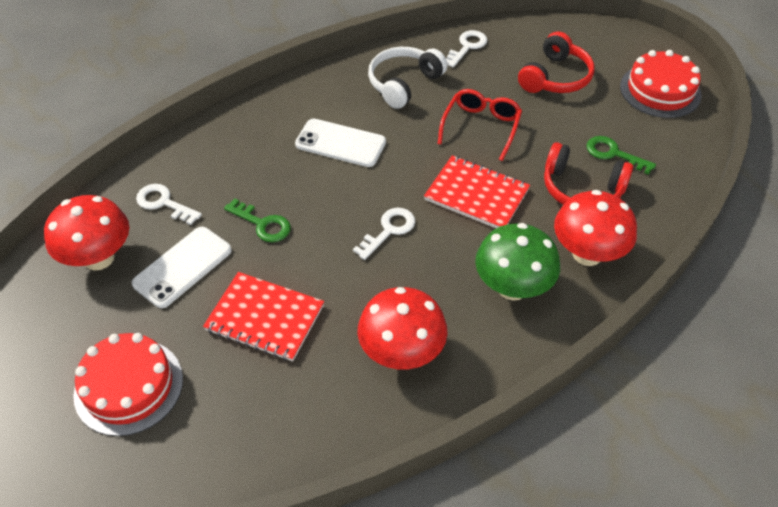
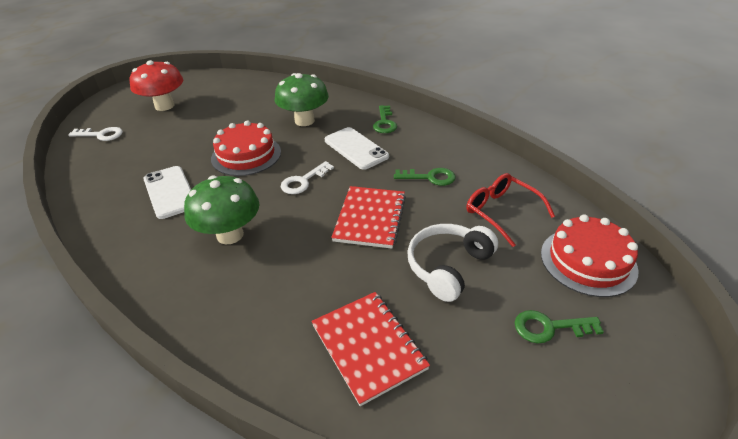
green key: [224,198,291,242] [586,136,656,175] = 2 -> [373,105,397,133] [394,168,456,186] [514,310,604,344] = 3
green mushroom: [475,223,560,301] = 1 -> [184,175,260,244] [275,73,329,126] = 2
red headphones: [518,32,594,93] [544,142,633,205] = 2 -> none = 0
red mushroom: [44,195,129,270] [358,287,447,370] [554,190,637,266] = 3 -> [130,60,183,111] = 1
white key: [136,184,202,225] [353,208,415,260] [446,30,487,68] = 3 -> [68,127,123,141] [281,161,334,194] = 2

